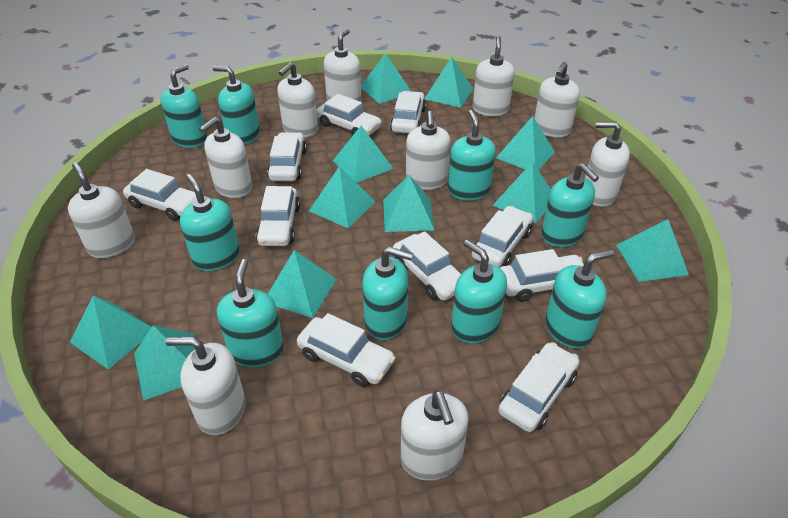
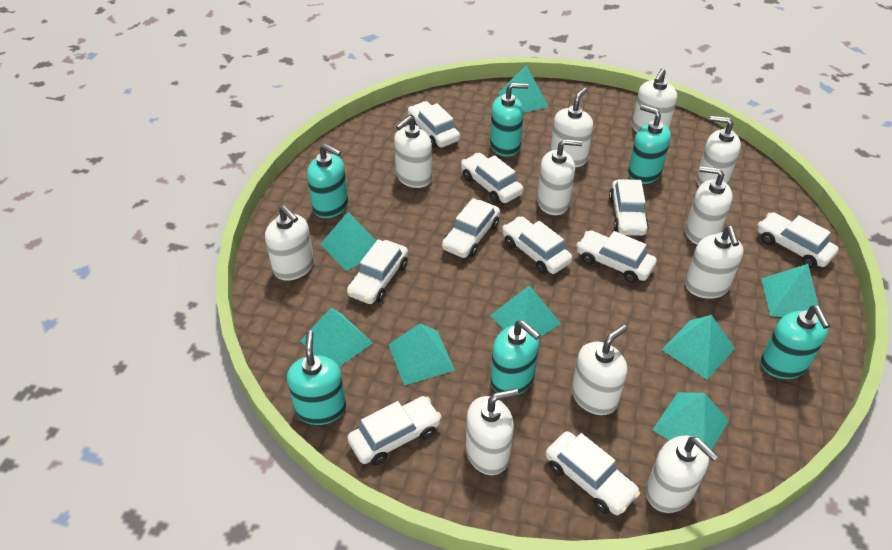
turquoise pyramid: [70,296,152,370] [134,325,195,400] [268,250,337,318] [309,166,375,228] [333,126,393,183] [361,53,411,104] [383,175,435,232] [424,57,473,108] [493,162,551,224] [496,116,555,170] [616,219,689,282] = 11 -> [300,308,373,367] [320,212,377,271] [388,324,455,385] [490,285,561,338] [498,65,549,112] [653,392,729,449] [662,315,735,380] [761,264,819,317] = 8
turquoise soap dispenser: [160,64,208,148] [180,174,240,271] [213,66,260,145] [217,259,284,367] [362,247,413,340] [448,110,496,201] [451,240,507,343] [541,163,599,247] [545,249,614,349] = 9 -> [287,330,346,425] [307,144,348,218] [490,83,529,157] [490,320,540,395] [628,105,671,184] [761,305,830,379] = 6
white soap dispenser: [68,162,135,258] [165,337,246,435] [199,117,252,198] [277,62,318,138] [324,29,362,102] [401,390,468,481] [406,111,451,190] [473,36,515,116] [534,62,580,137] [585,122,630,207] = 10 -> [265,206,314,281] [394,116,432,188] [466,388,519,475] [537,139,582,215] [550,87,593,167] [572,325,627,415] [632,68,677,132] [646,435,719,513] [685,166,733,245] [685,226,744,299] [696,116,741,186] = 11

